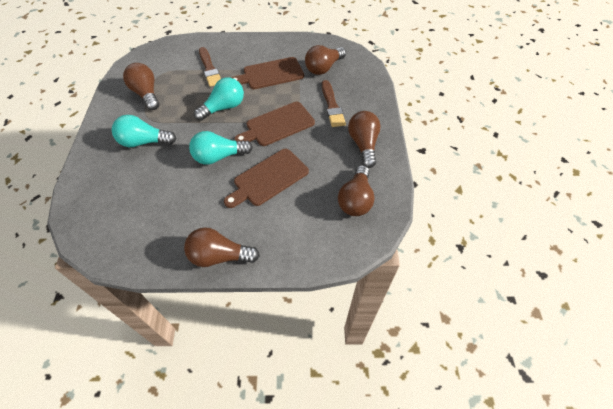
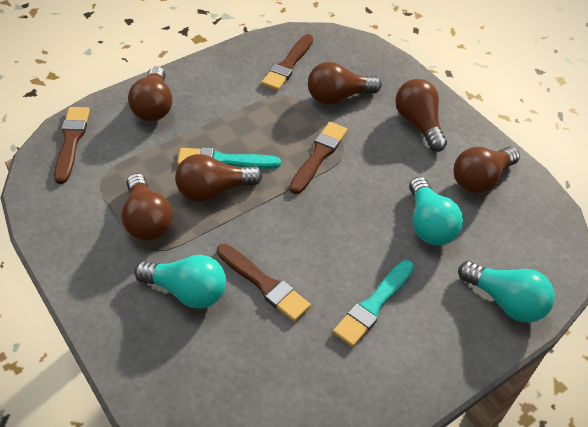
brown brush: [199,47,221,87] [322,80,346,127] = 2 -> [54,107,90,184] [217,244,311,322] [261,34,313,91] [290,122,347,194] = 4
brown cutting board: [224,149,309,208] [231,57,304,89] [235,102,315,146] = 3 -> none = 0
brown light bulb: [123,63,159,110] [184,227,260,267] [305,45,346,75] [338,165,375,216] [348,111,381,168] = 5 -> [122,173,173,241] [128,66,173,121] [175,154,262,202] [308,62,382,105] [395,79,447,152] [453,146,520,193] = 6
turquoise brush: none = 0 -> [177,147,281,169] [333,260,414,347] = 2

